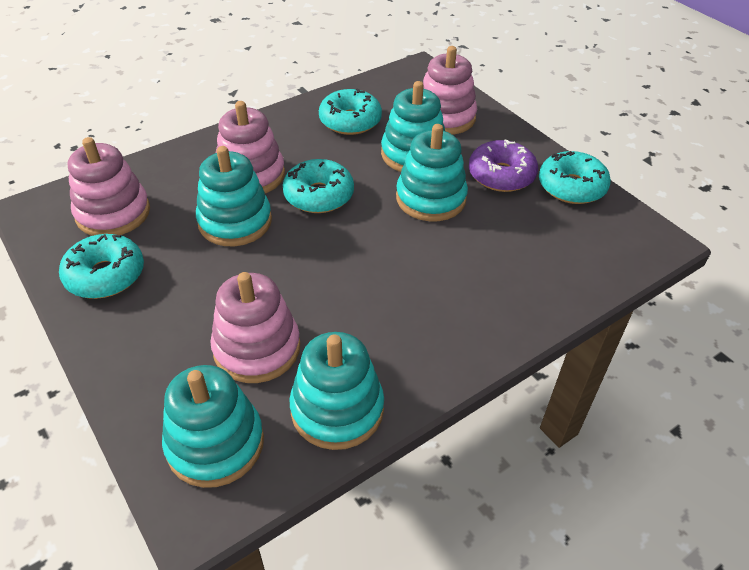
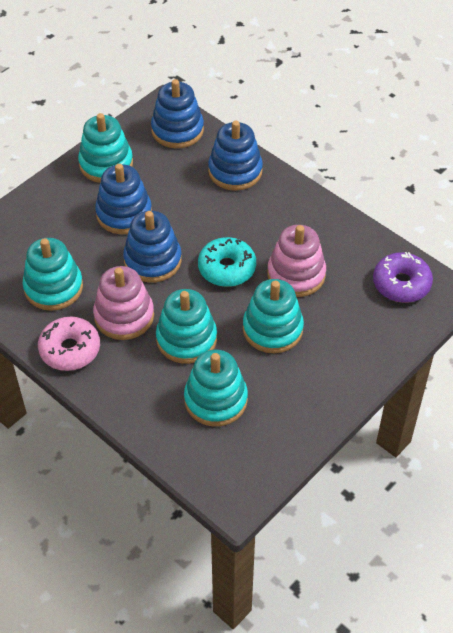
blue stacking toy: none = 0 -> [95,164,152,234] [123,211,182,282] [151,79,204,148] [208,120,263,191] = 4
pink donut: none = 0 -> [38,317,100,371] = 1
pink stacking toy: [68,137,150,236] [210,272,300,383] [216,101,285,193] [423,46,477,135] = 4 -> [93,266,154,340] [267,225,326,297] = 2
turquoise donut: [59,234,144,299] [283,159,354,213] [319,88,382,135] [539,151,611,204] = 4 -> [198,237,256,287] = 1

